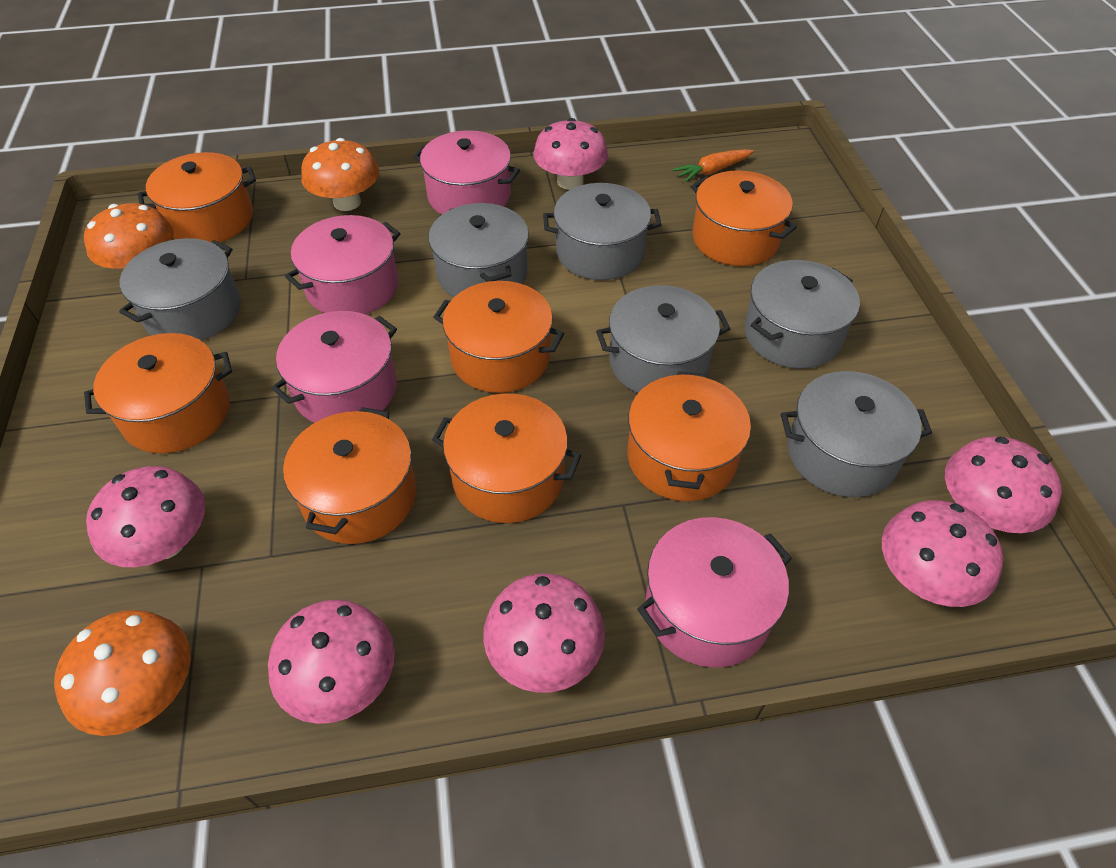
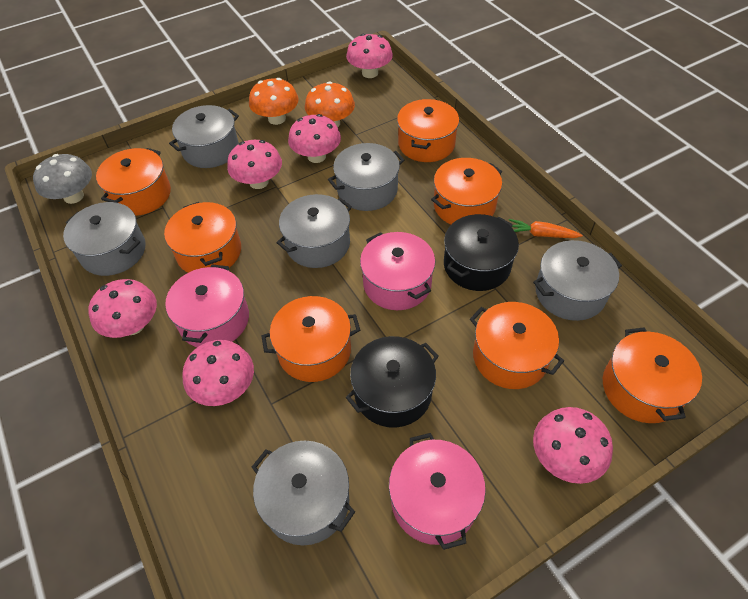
black pot: none = 0 -> [346,336,439,428] [444,214,519,291] = 2
grey mushroom: none = 0 -> [33,154,92,204] = 1
orange mushroom: [54,610,191,736] [84,203,174,269] [301,138,379,211] = 3 -> [249,78,299,125] [305,81,355,127] = 2
pink pot: [271,311,397,423] [285,215,401,314] [413,130,520,215] [637,517,792,667] = 4 -> [165,265,249,347] [360,232,435,310] [389,433,486,550] = 3

